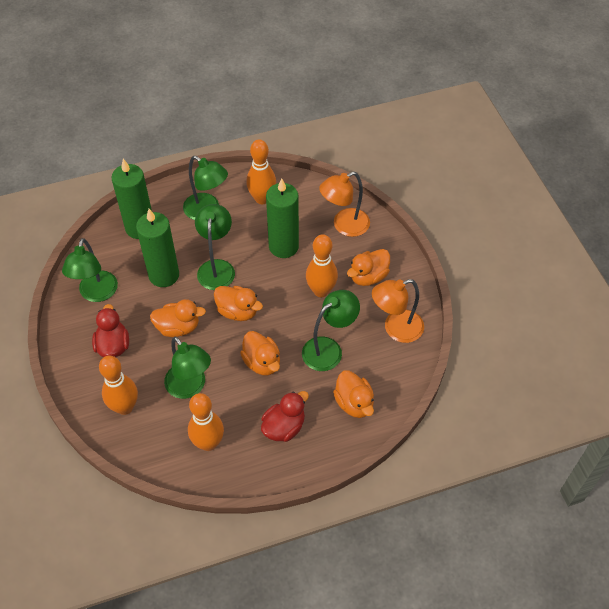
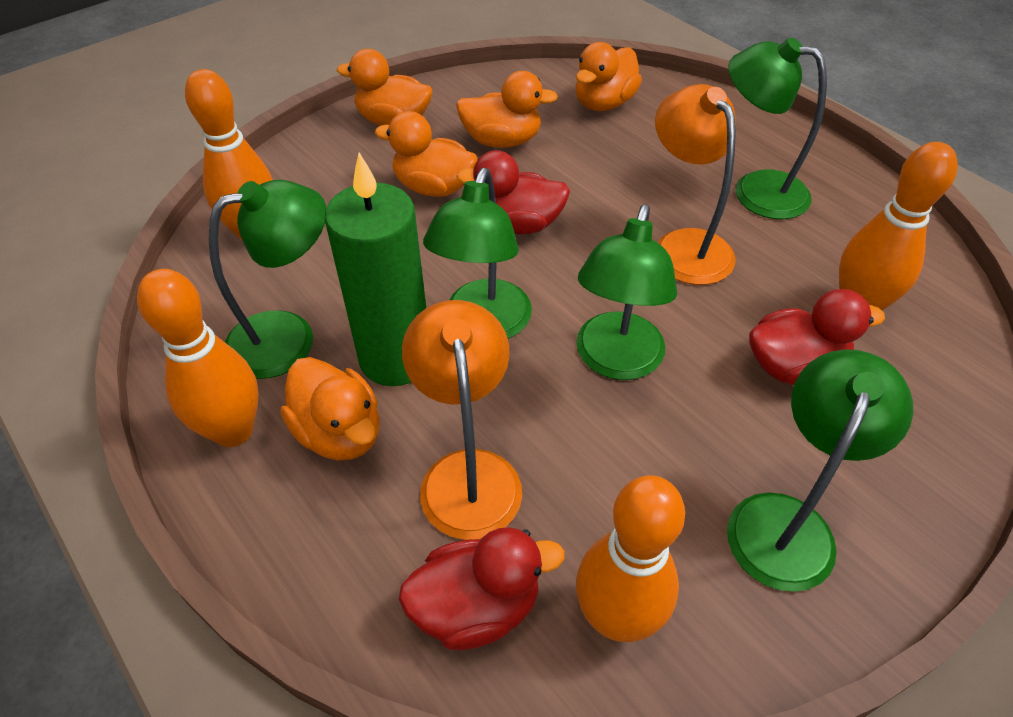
green candle: [112,159,152,239] [136,209,179,287] [266,178,299,258] = 3 -> [325,153,426,386] = 1
red duck: [92,304,129,357] [261,391,309,442] = 2 -> [398,527,565,650] [456,150,570,234] [749,289,885,385] = 3

